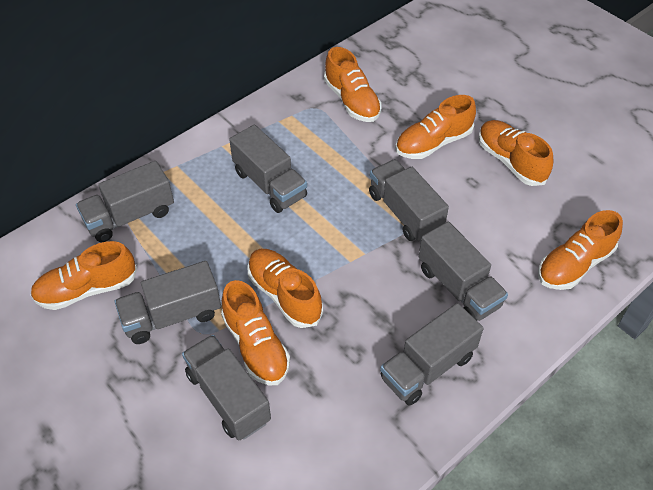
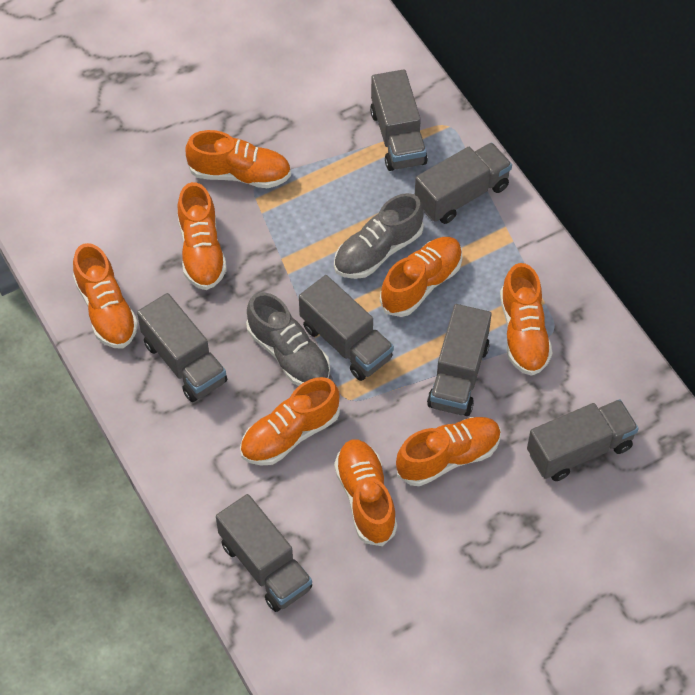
grey shoe: none = 0 -> [246,292,330,386] [334,193,424,279] = 2
orange shoe: [30,241,137,310] [221,280,290,385] [247,249,323,328] [324,47,381,122] [396,95,476,159] [478,120,553,186] [538,210,623,290] = 7 -> [73,243,138,348] [177,182,227,290] [185,130,291,188] [240,377,340,466] [334,439,397,546] [380,237,462,317] [396,417,501,486] [500,263,552,376] = 8

